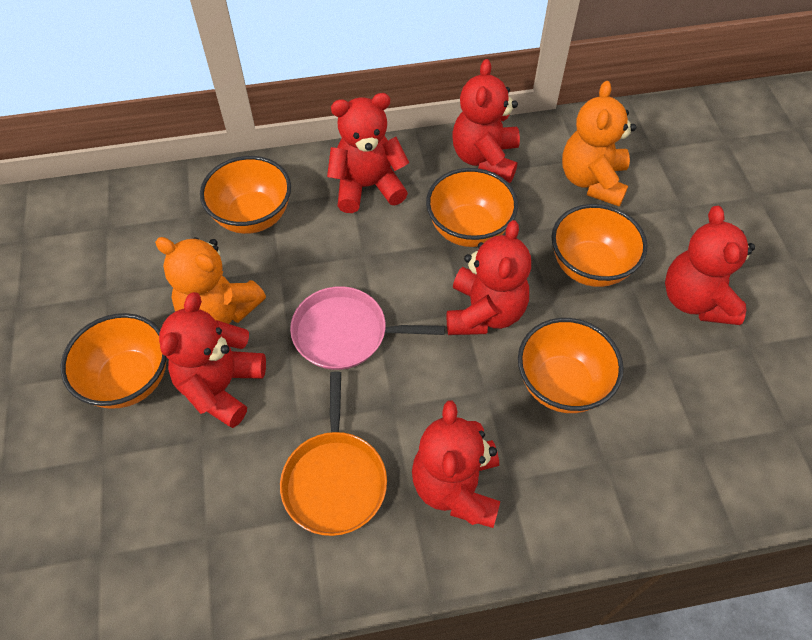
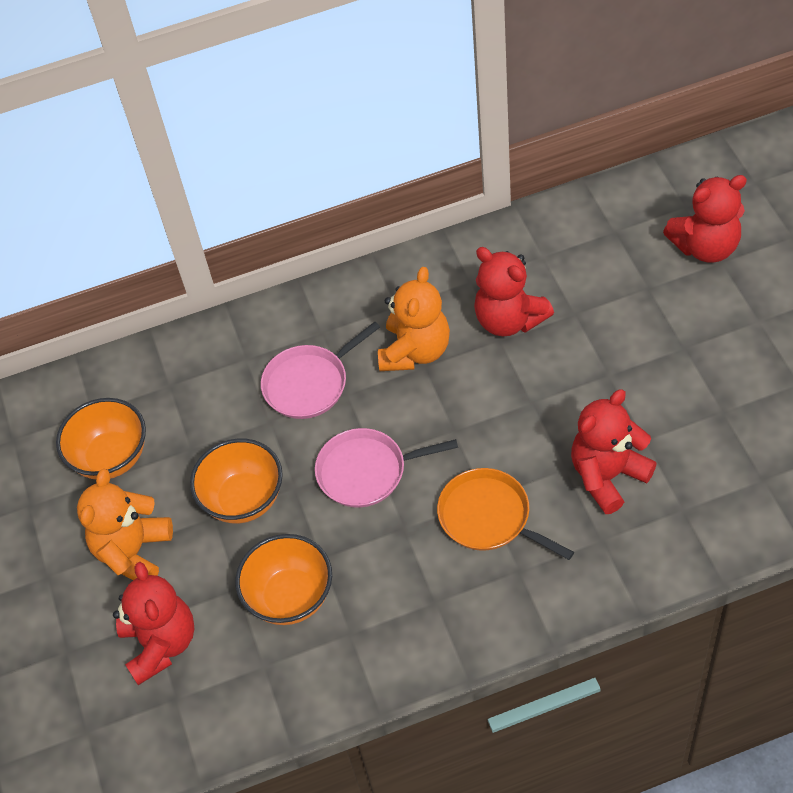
orange bowl: [61,313,167,409] [200,156,291,234] [426,168,518,247] [518,318,624,413] [551,204,647,287] = 5 -> [56,398,146,479] [190,438,283,523] [235,534,332,625] = 3
pink pan: [290,286,445,370] = 1 -> [261,322,380,419] [315,428,458,507] = 2
red teddy bear: [159,292,266,428] [327,93,409,213] [412,400,500,528] [447,220,531,335] [452,59,520,183] [665,206,755,325] = 6 -> [113,562,195,685] [474,247,554,336] [571,389,657,514] [663,175,747,263] = 4

